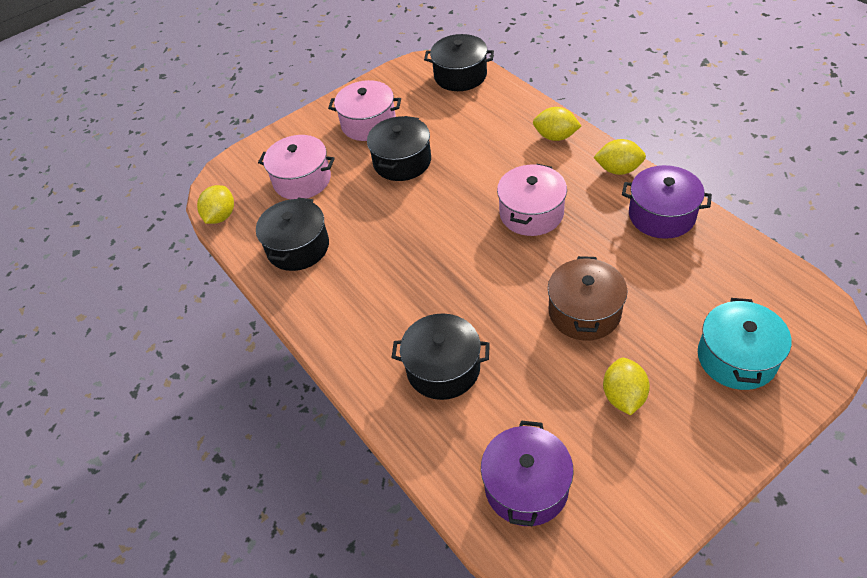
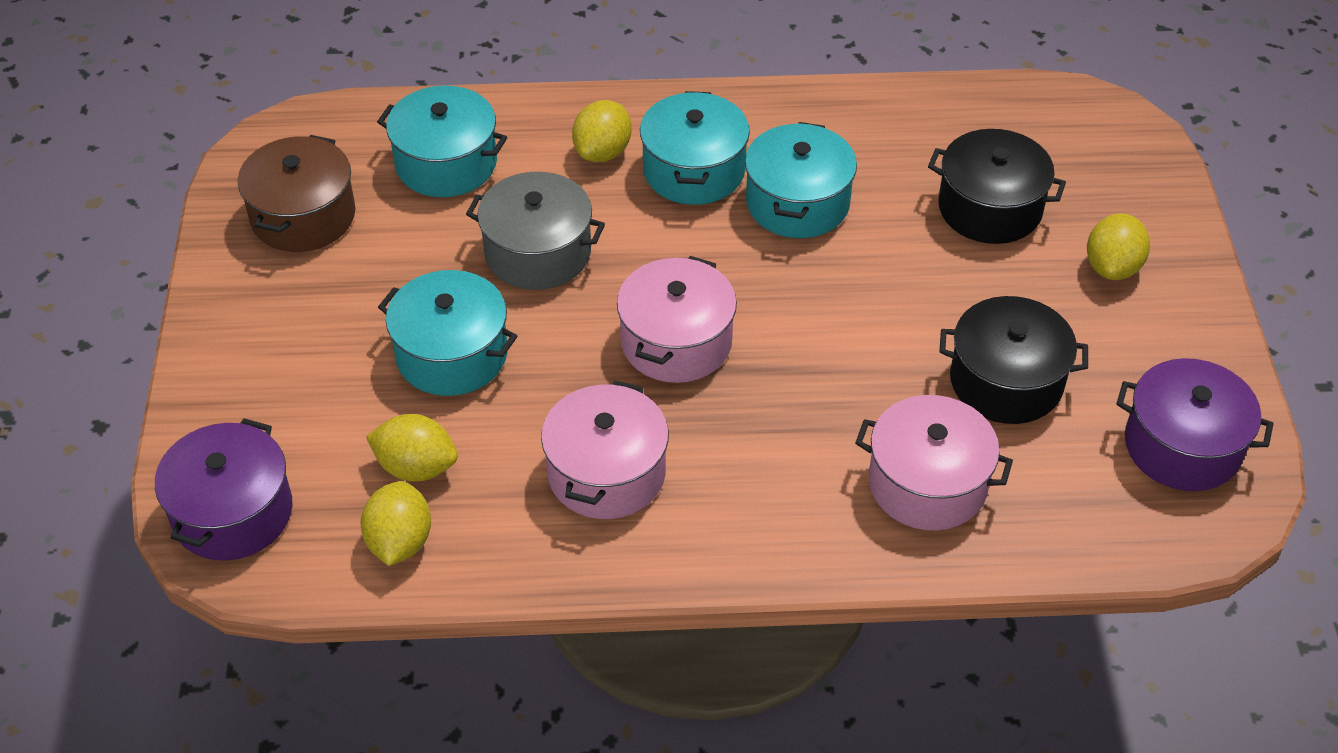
black pot: [256,198,329,271] [367,116,431,181] [392,313,490,400] [424,34,494,91] = 4 -> [928,129,1066,244] [939,296,1088,424] = 2
grey pot: none = 0 -> [466,172,605,290] = 1
turquoise pot: [698,298,791,390] = 1 -> [377,86,507,197] [378,270,517,396] [640,91,750,205] [745,122,857,238] = 4

